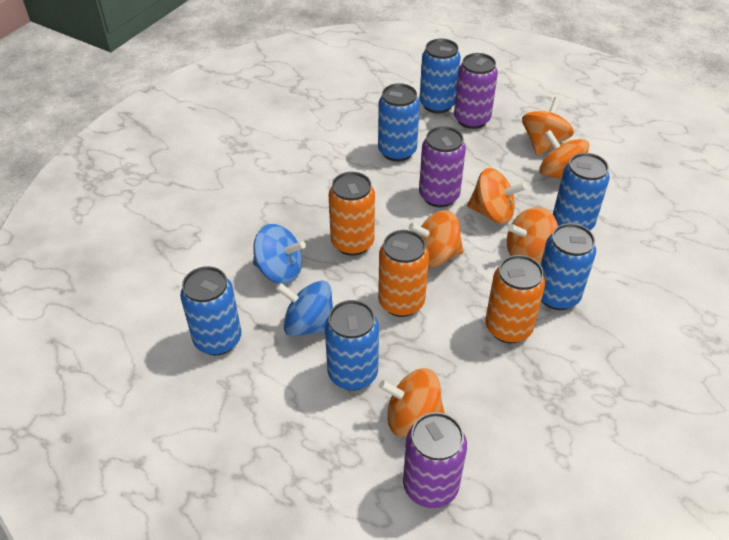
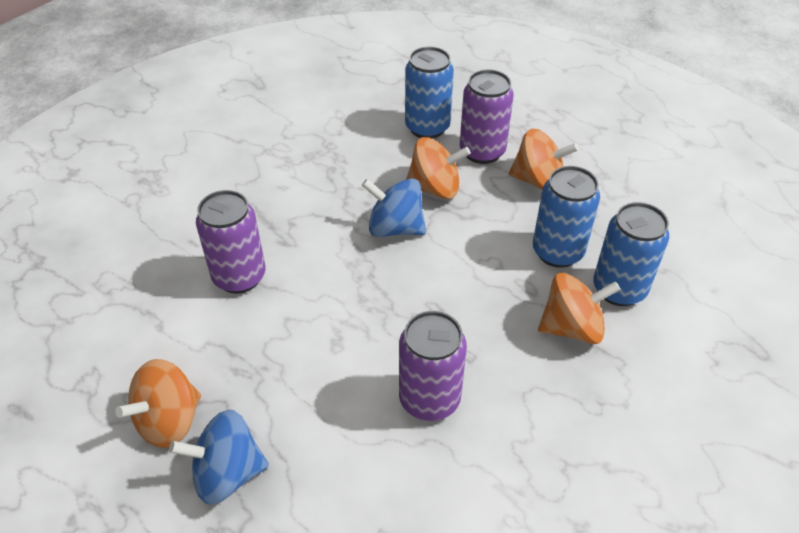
blue can: [180,266,241,355] [325,300,379,391] [378,83,420,162] [419,38,461,113] [541,223,596,310] [553,153,610,230] = 6 -> [405,47,454,139] [533,166,600,268] [593,202,669,306] = 3
orange can: [329,172,375,256] [378,230,429,317] [485,255,545,343] = 3 -> none = 0
orange spinning top: [379,368,445,437] [409,210,464,268] [467,168,527,224] [507,207,558,263] [522,97,574,156] [539,130,589,179] = 6 -> [115,359,201,448] [406,137,471,199] [509,129,579,190] [538,273,621,344] = 4

